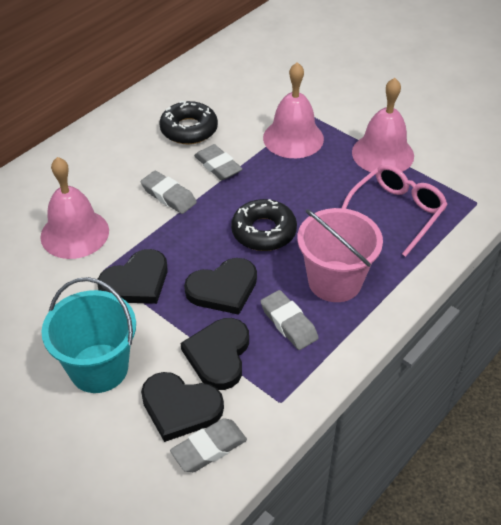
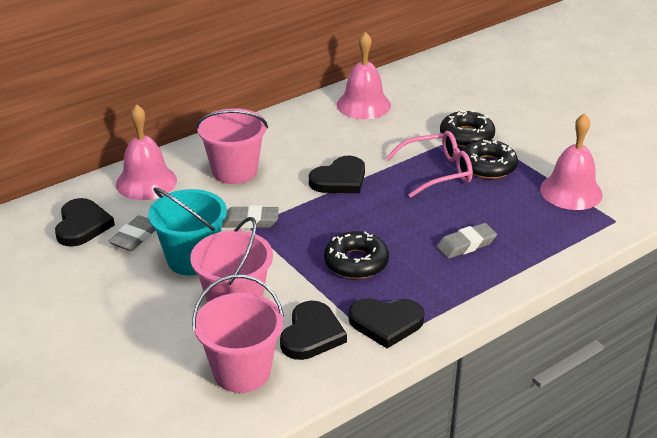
black donut: [159,101,218,144] [231,199,297,251] = 2 -> [324,231,389,279] [440,110,495,147] [462,140,518,179] = 3
grey eraser: [141,171,197,214] [170,418,247,472] [194,144,242,180] [260,290,319,350] = 4 -> [109,215,156,251] [222,205,279,229] [437,223,497,259] = 3
pink bucket: [297,208,383,302] = 1 -> [190,217,273,303] [192,275,284,393] [196,108,268,184] = 3

